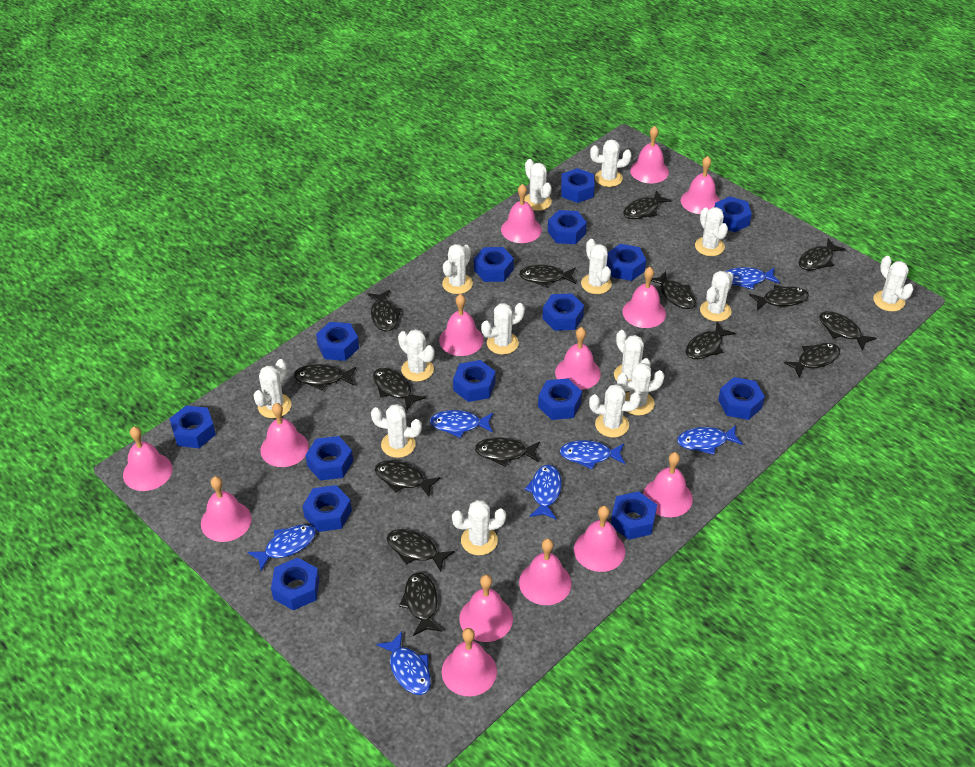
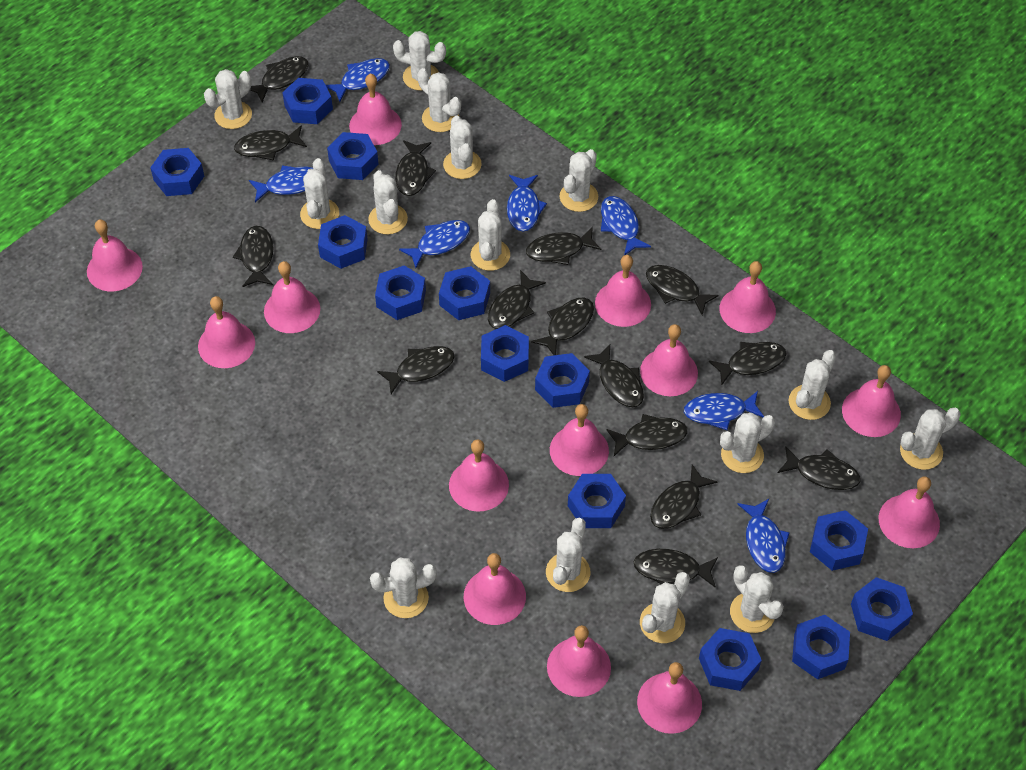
blue nut: [169,405,216,448] [271,557,319,610] [302,485,352,532] [306,436,353,481] [316,322,359,361] [453,360,496,402] [474,247,514,282] [538,378,582,420] [542,293,584,331] [548,210,587,244] [561,168,595,203] [607,244,646,281] [611,491,657,540] [715,196,752,232] [718,377,765,420] = 15 -> [150,148,204,196] [282,78,333,124] [318,215,368,269] [327,132,378,180] [375,265,426,320] [439,266,490,320] [481,325,529,382] [535,353,590,408] [568,474,626,528] [699,628,762,691] [792,615,850,679] [810,510,868,571] [851,577,913,641] = 13

